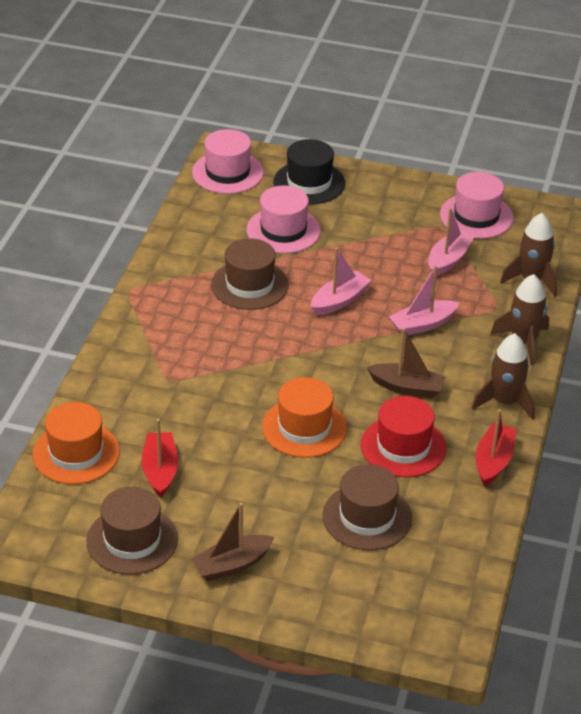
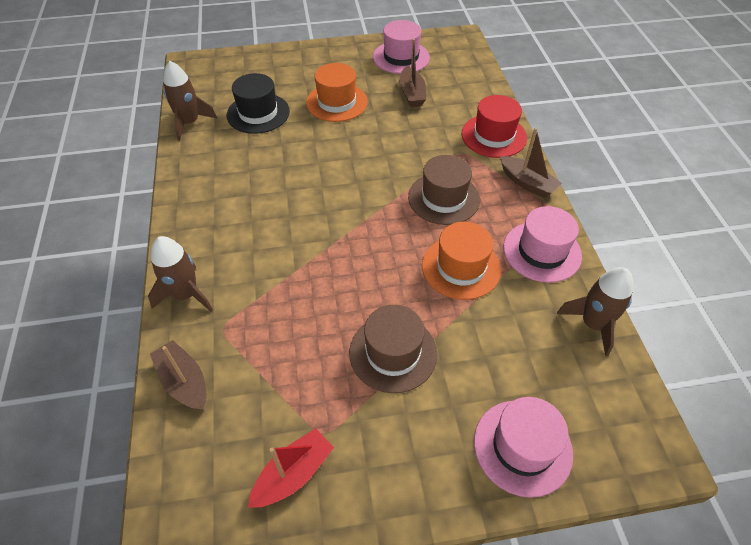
brown boat: [191,503,274,581] [367,328,446,398] = 2 -> [150,340,206,410] [399,39,426,107] [500,128,562,198] = 3
brown hat: [86,487,178,575] [211,238,289,310] [322,464,412,550] = 3 -> [349,305,437,393] [408,155,480,225] = 2
pink boat: [311,247,372,315] [389,265,460,336] [428,208,475,276] = 3 -> none = 0
red boat: [142,419,178,497] [476,409,516,486] = 2 -> [248,428,334,507] = 1

